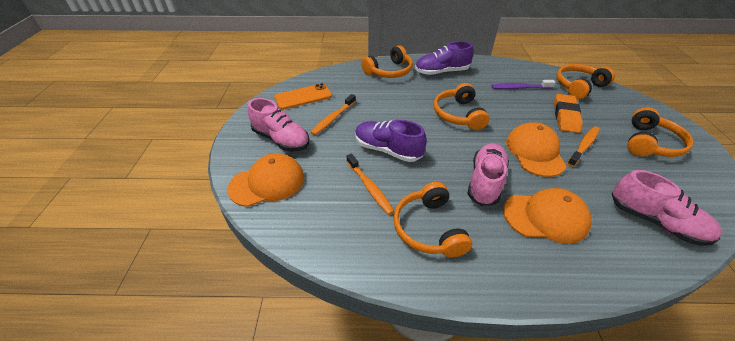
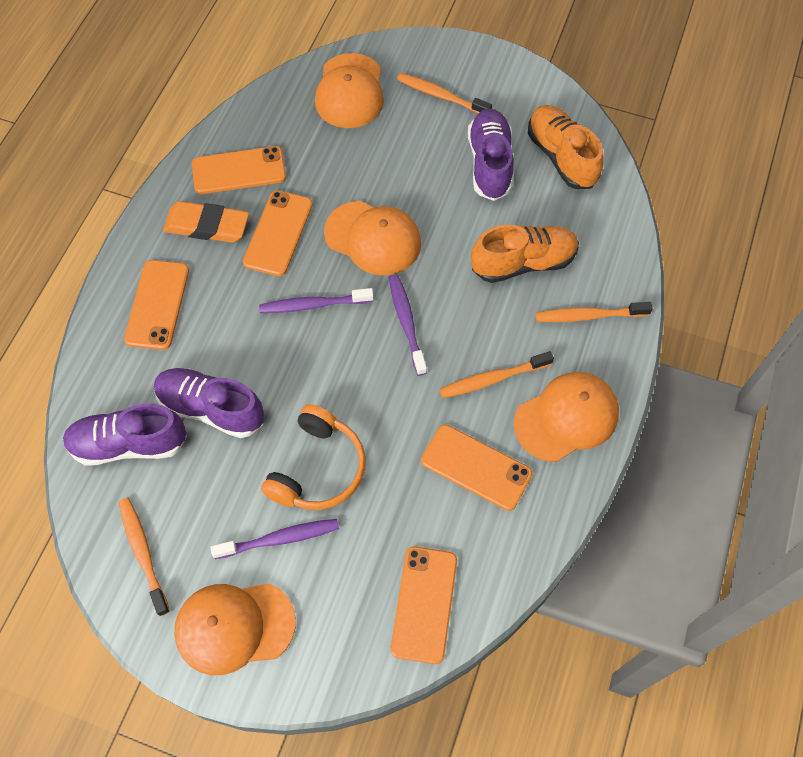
orange cap: [228,153,304,207] [503,188,591,244] [506,122,567,177] = 3 -> [174,583,296,675] [315,53,384,128] [324,201,421,276] [514,372,619,462] = 4
orange headphones: [361,45,413,78] [393,182,472,258] [434,83,489,130] [557,64,615,99] [627,107,694,157] = 5 -> [261,404,366,510] = 1
orange phone: [274,83,332,110] = 1 -> [124,260,189,350] [192,146,286,194] [243,190,313,276] [391,546,457,664] [421,425,532,511] = 5
orange shoe: none = 0 -> [471,225,579,283] [528,105,603,189] = 2
orange toothbrush: [311,94,356,135] [347,154,394,215] [567,126,600,167] = 3 -> [119,498,170,616] [397,73,492,114] [439,351,554,398] [535,302,653,322] = 4
pink shoe: [248,98,309,152] [468,143,509,206] [612,170,722,246] = 3 -> none = 0
purple shoe: [355,120,427,162] [415,41,474,75] = 2 -> [63,403,187,466] [154,368,264,438] [468,109,514,201] = 3
purple toothbrush: [491,80,555,89] = 1 -> [210,519,339,559] [259,288,374,313] [389,274,427,376] = 3

